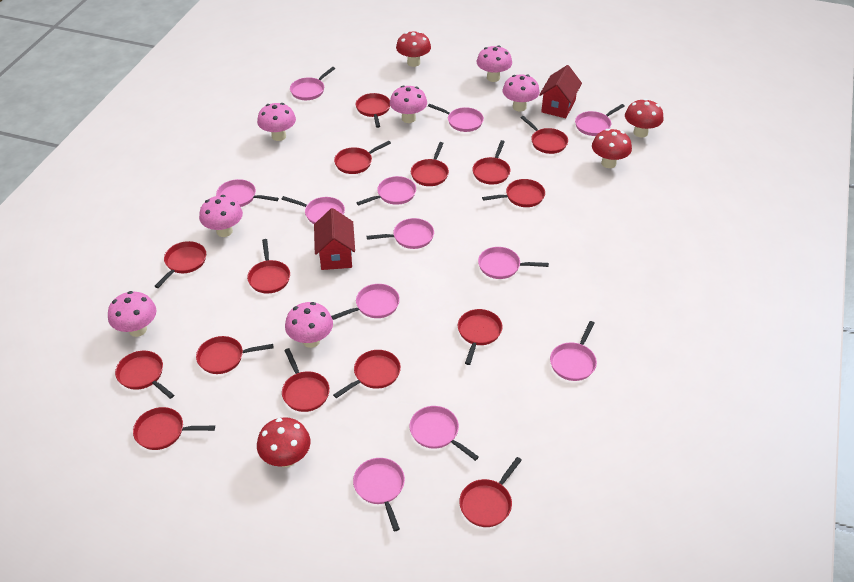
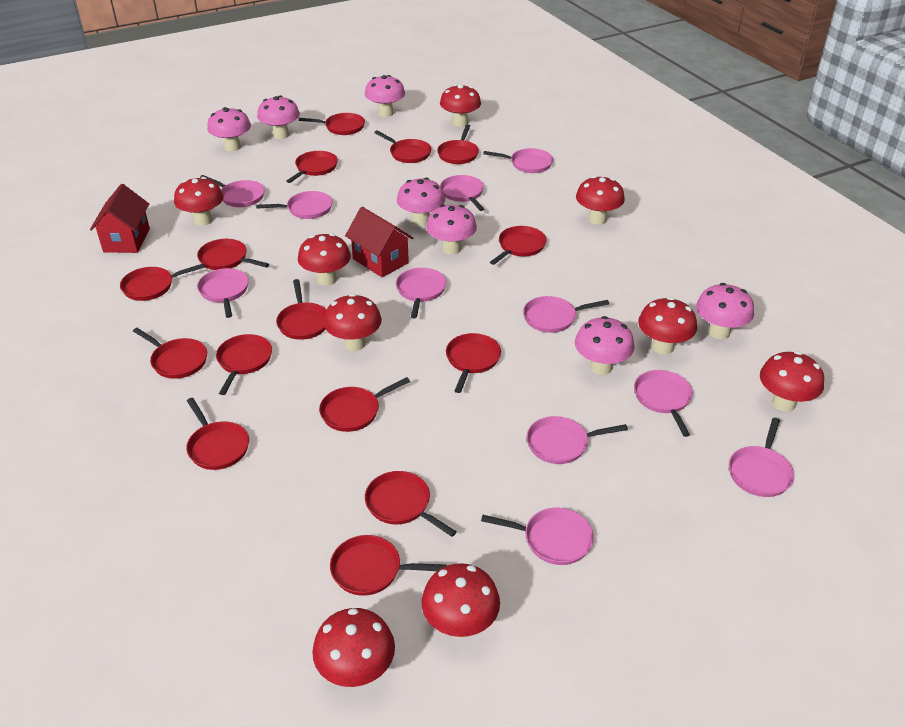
pink pan: [216,179,279,207] [282,196,345,224] [290,67,335,100] [331,284,400,320] [353,458,405,531] [356,176,416,206] [366,218,434,249] [410,406,479,461] [428,104,484,132] [478,247,549,279] [550,321,597,381] [575,104,625,136] = 12 -> [197,268,249,318] [200,175,265,207] [256,191,332,219] [396,268,446,318] [440,175,484,211] [481,508,594,565] [483,148,553,173] [523,296,609,333] [527,416,628,464] [634,370,693,437] [729,418,794,497] = 11
red mushroom: [257,417,311,467] [396,31,431,67] [592,129,632,168] [625,99,663,138] = 4 -> [174,177,224,226] [298,233,351,286] [312,608,395,687] [324,294,382,351] [421,563,500,638] [440,84,481,127] [576,176,625,225] [638,297,697,355] [760,351,824,412] = 9

